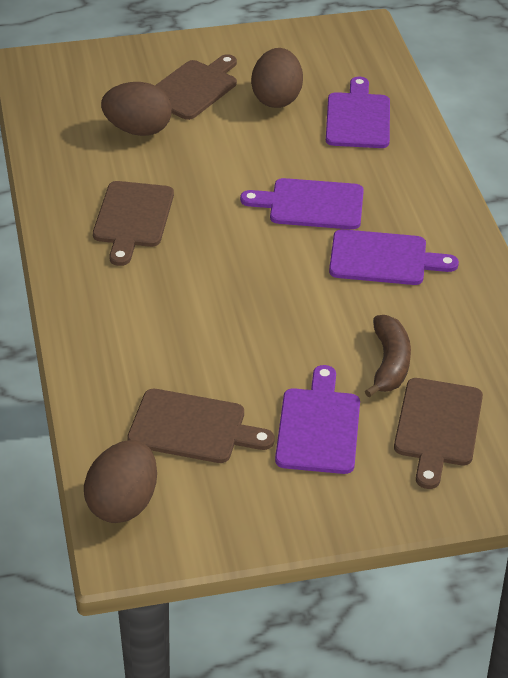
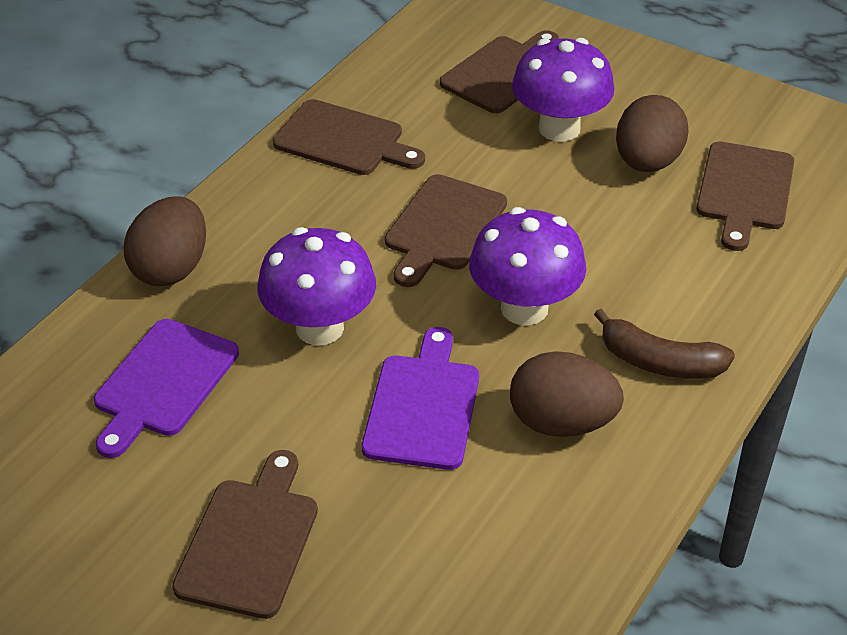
brown cutting board: [93,181,174,266] [127,389,275,463] [155,54,237,120] [394,378,483,489] = 4 -> [172,450,318,619] [273,99,425,175] [385,174,507,287] [440,30,559,113] [696,142,794,251] = 5
purple cutting board: [240,178,364,230] [275,365,360,474] [326,76,390,148] [329,229,459,285] = 4 -> [94,319,239,458] [362,327,479,470] = 2
purple mushroom: none = 0 -> [257,227,376,345] [469,207,586,325] [512,38,614,142] = 3

